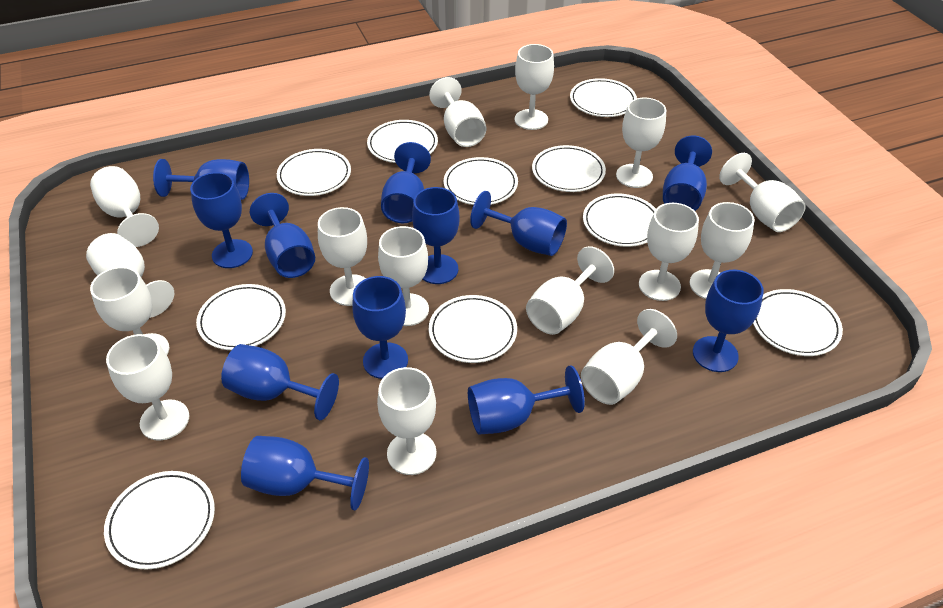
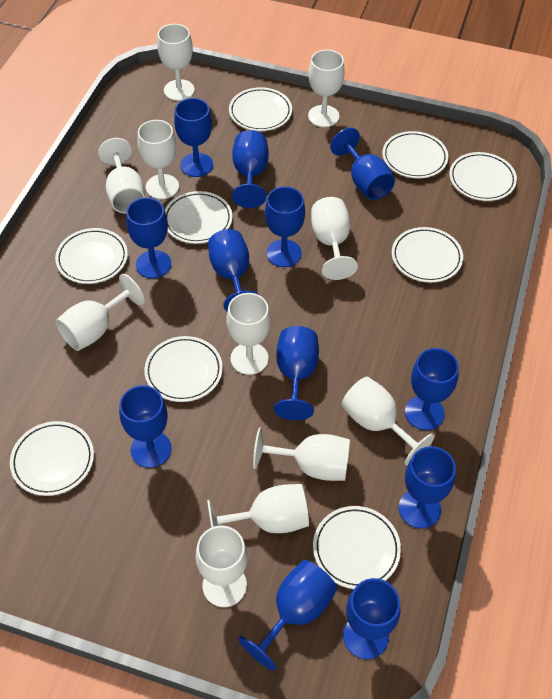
white goblet: [86,233,174,318] [90,166,159,247] [90,267,169,355] [106,334,189,441] [318,207,367,306] [377,367,436,475] [378,226,429,326] [429,77,486,147] [515,44,554,130] [526,246,614,335] [581,309,677,405] [616,98,666,188] [639,203,699,301] [690,202,755,299] [719,153,806,232] = 15 -> [56,274,145,351] [98,138,145,214] [137,120,179,199] [157,24,195,101] [196,526,248,607] [207,484,309,533] [226,293,271,375] [253,428,350,481] [308,50,345,127] [311,197,358,280] [342,377,435,466] = 11
white plate: [104,471,215,570] [196,284,286,350] [277,149,351,196] [367,120,438,163] [429,295,517,363] [444,157,518,205] [532,145,606,192] [570,78,637,117] [583,194,656,247] [753,289,843,356] = 10 -> [10,421,94,496] [55,228,128,284] [144,336,223,402] [165,191,232,244] [229,87,292,131] [313,506,401,589] [382,131,448,178] [392,227,463,283] [449,152,517,201] = 9

